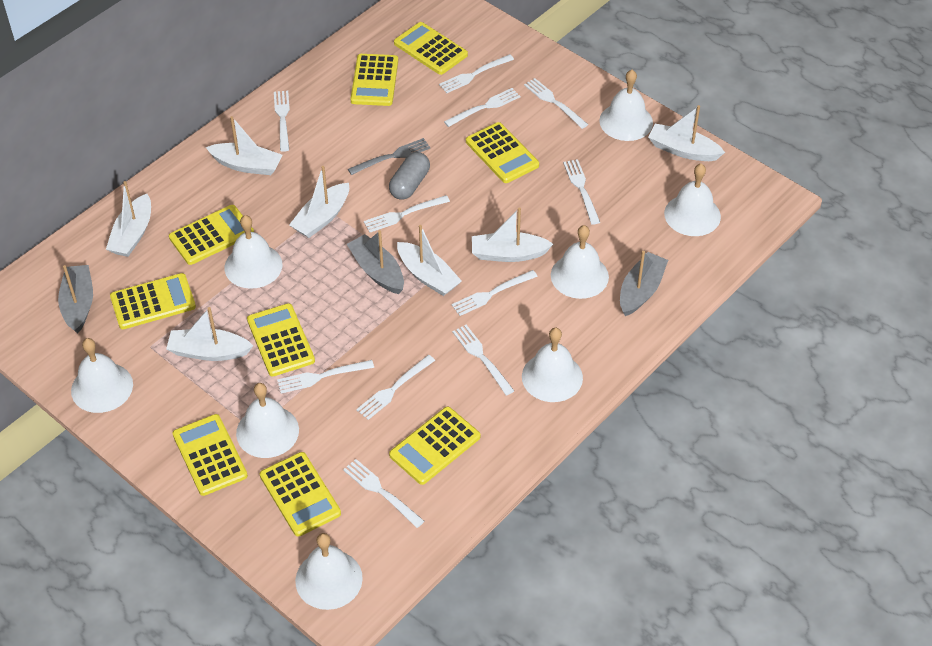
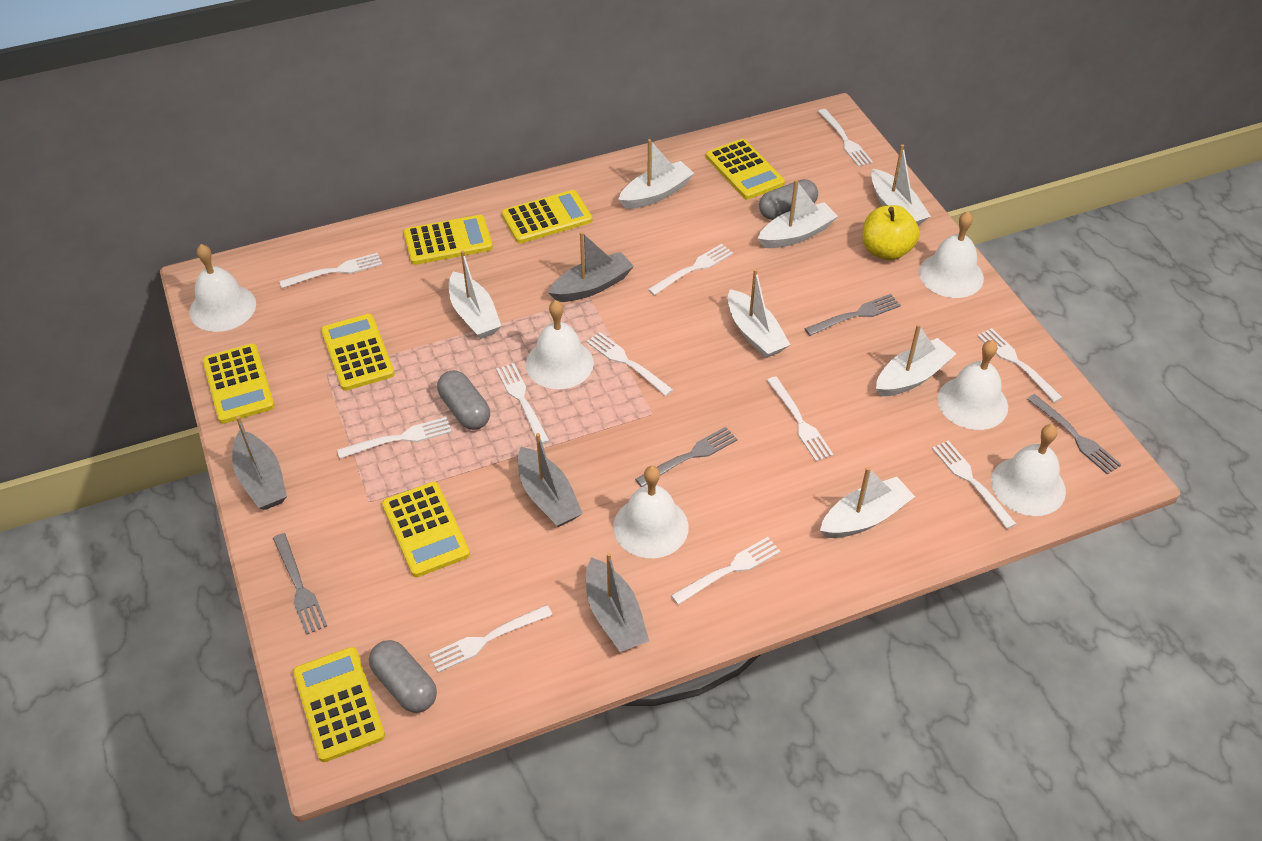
grey boat: [58,265,93,334] [347,230,404,294] [620,251,668,316] = 3 -> [232,416,287,510] [517,433,583,527] [548,232,634,302] [586,552,649,652] = 4
grey capsule: [389,152,430,200] = 1 -> [369,640,437,713] [437,370,490,430] [759,179,818,220] = 3
grey fork: [348,138,430,175] = 1 -> [273,533,327,635] [635,427,738,487] [804,294,901,336] [1027,394,1122,475] = 4
white bell: [71,338,133,413] [225,215,282,289] [236,383,299,458] [295,533,363,610] [522,328,583,402] [551,225,609,299] [599,70,653,141] [664,164,721,236] = 8 -> [189,244,256,332] [526,300,594,389] [613,466,689,558] [919,211,984,298] [937,340,1008,430] [991,424,1066,516] = 6
yellow apple: none = 0 -> [862,205,920,260] = 1
yellow calculator: [110,273,196,329] [169,205,254,265] [173,414,248,496] [247,303,315,377] [260,452,341,537] [350,54,398,106] [389,407,480,485] [394,22,468,75] [466,122,539,183] = 9 -> [202,344,275,424] [293,647,385,762] [321,314,395,391] [382,482,470,577] [404,215,493,265] [502,190,592,243] [706,139,785,199] = 7

